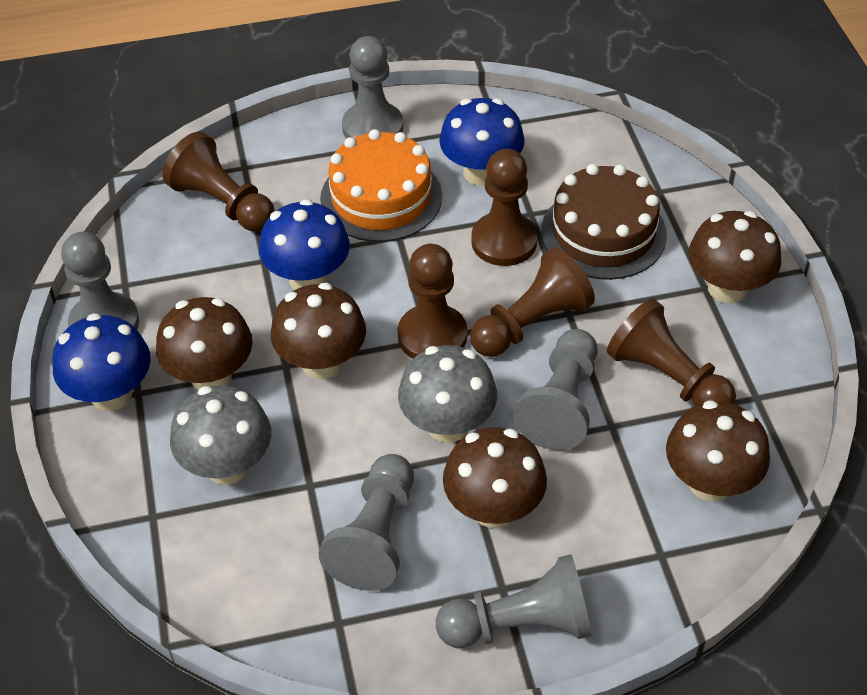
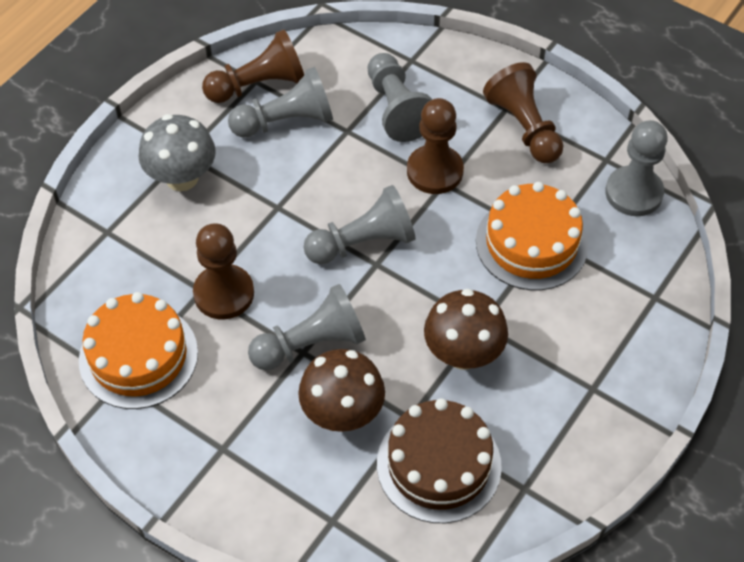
blue mushroom: [52,313,151,411] [259,199,350,290] [439,98,525,185] = 3 -> none = 0
brown mushroom: [156,297,253,390] [271,283,366,379] [443,427,547,528] [666,400,770,502] [688,211,781,304] = 5 -> [298,349,385,432] [424,289,508,370] = 2
brown pawn: [162,132,275,232] [397,244,467,359] [470,248,595,357] [471,149,537,266] [607,299,736,406] = 5 -> [193,223,254,320] [202,29,304,103] [407,98,464,194] [483,62,563,163] = 4
grey mushroom: [170,386,271,485] [398,345,497,443] = 2 -> [138,114,216,191] = 1
orange cake: [320,129,442,242] = 1 -> [79,292,198,409] [476,182,588,290] = 2

